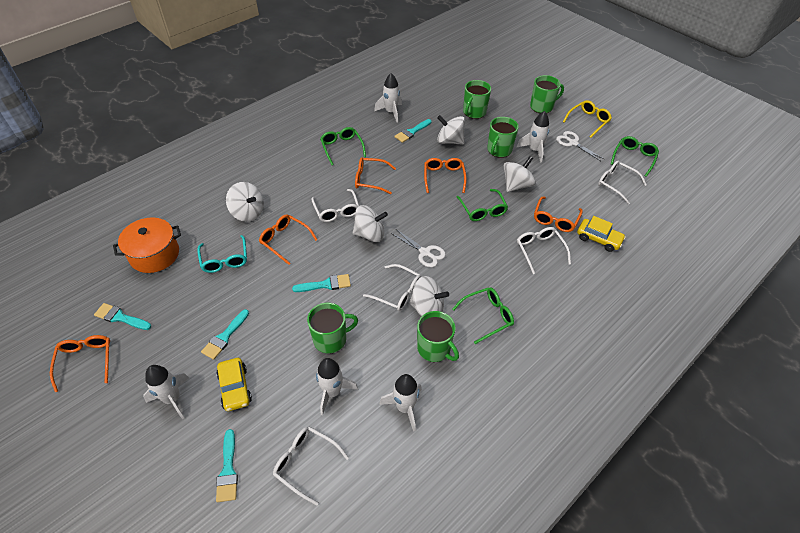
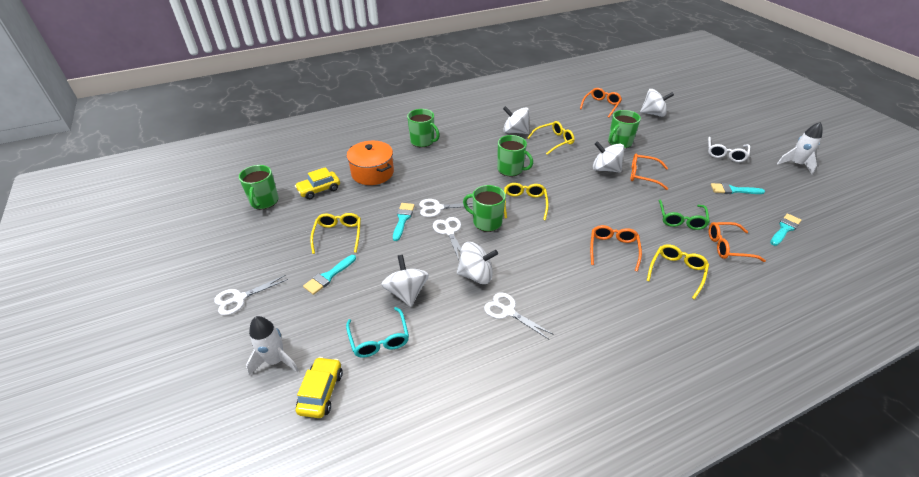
green glasses: [320,127,366,165] [452,287,514,344] [457,189,508,221] [611,136,659,177] = 4 -> [658,200,710,230] = 1
orange glasses: [50,335,110,392] [259,215,318,265] [355,157,396,194] [424,158,467,193] [534,197,583,232] = 5 -> [580,88,622,118] [590,225,642,272] [631,154,668,190] [709,222,766,262] = 4
turquoise brush: [94,303,151,330] [201,309,249,360] [216,429,238,502] [292,274,351,292] [394,119,431,143] = 5 -> [303,255,356,295] [393,203,415,241] [711,183,765,194] [770,214,801,246] = 4
white glasses: [273,426,349,506] [311,189,359,222] [363,264,421,311] [517,227,571,274] [598,161,647,205] = 5 -> [708,137,750,162] = 1
white rocket: [143,365,189,419] [316,358,358,415] [374,73,402,123] [379,374,422,432] [516,111,549,163] = 5 -> [246,316,299,375] [777,122,823,175] = 2
white scissors: [391,229,446,268] [556,131,604,161] = 2 -> [214,275,288,315] [419,199,473,217] [433,217,461,260] [484,292,554,340] = 4
yellow glasses: [563,100,612,138] = 1 -> [310,213,361,254] [504,183,549,221] [527,121,575,155] [647,244,709,300] = 4

